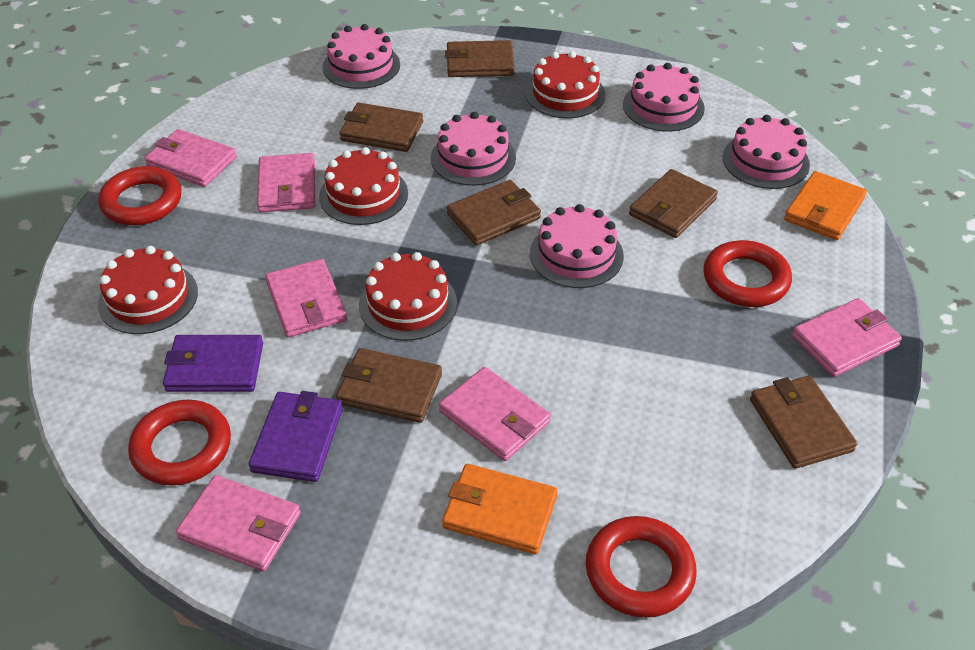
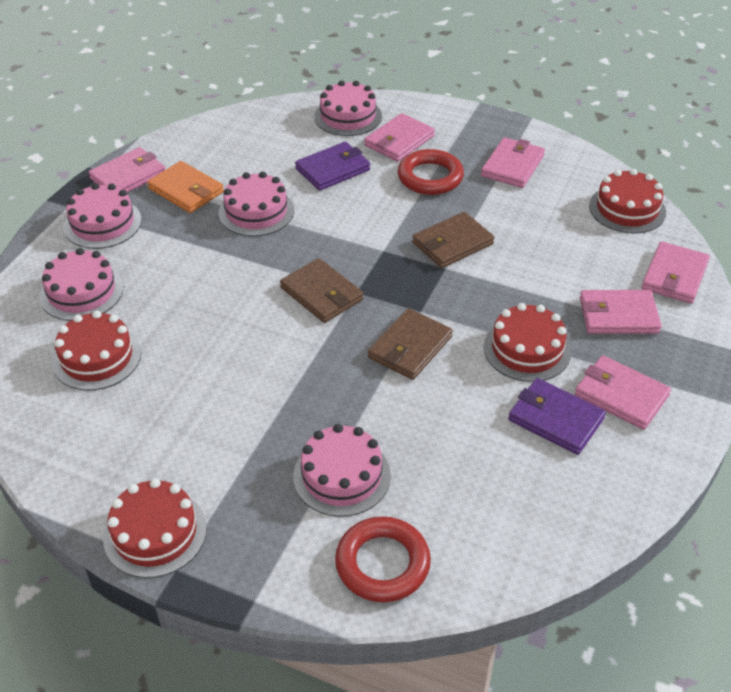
brown wallet: [336,348,442,423] [340,103,423,152] [445,40,515,77] [447,180,541,246] [629,169,718,238] [750,375,857,469] = 6 -> [280,258,363,323] [368,308,453,380] [412,212,494,268] = 3
orange wallet: [442,464,557,554] [784,171,867,240] = 2 -> [147,161,224,213] = 1
red ring: [98,166,181,225] [128,400,231,485] [586,516,697,618] [703,240,792,307] = 4 -> [335,516,431,603] [398,149,464,195] = 2

